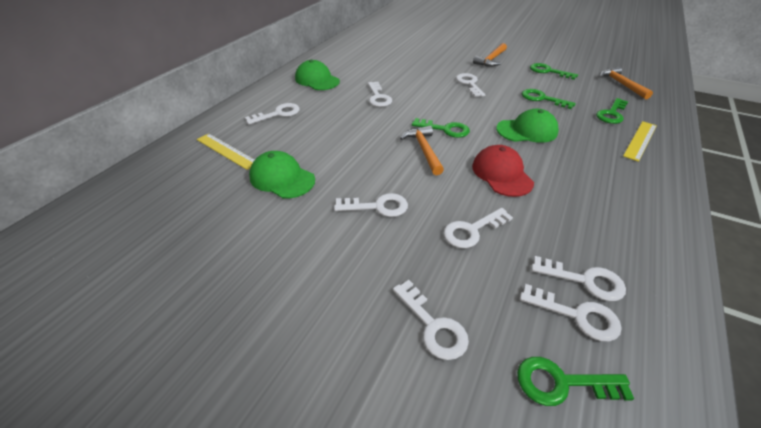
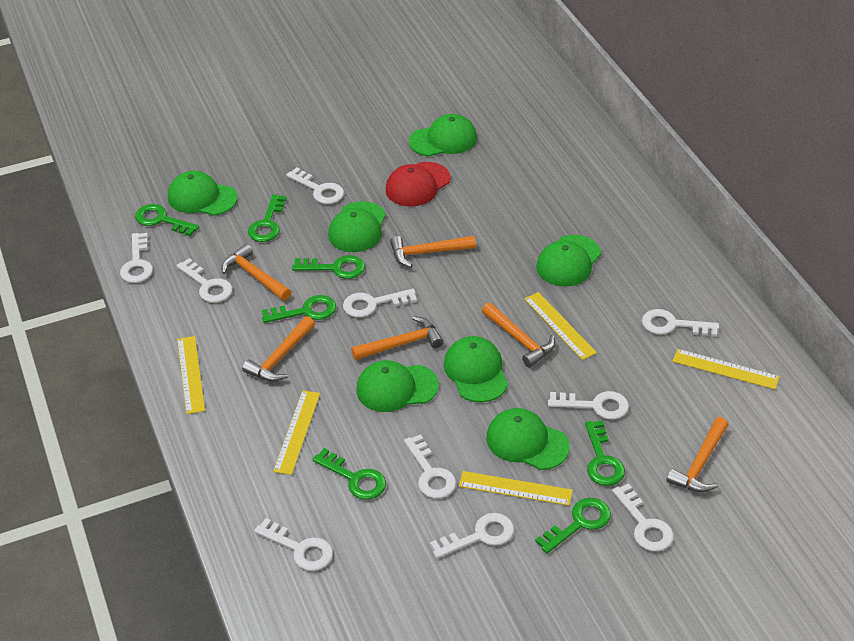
green cap: [249,151,315,199] [295,60,340,90] [496,109,559,143] = 3 -> [168,171,238,216] [328,201,386,252] [356,360,439,412] [409,114,477,156] [444,336,508,402] [486,408,570,470] [536,235,601,287] = 7
green key: [412,118,470,138] [517,357,634,406] [522,89,576,109] [530,63,578,80] [596,98,628,124] = 5 -> [135,204,199,236] [248,194,287,242] [262,295,336,323] [292,255,365,279] [312,448,386,500] [535,498,611,554] [585,421,625,486] = 7
orange hammer: [400,126,444,175] [473,43,507,67] [600,67,653,99] = 3 -> [221,244,291,300] [242,316,315,382] [351,316,443,360] [390,236,476,268] [482,302,555,367] [666,417,729,492] = 6
white key: [245,103,300,125] [334,193,408,217] [368,82,392,107] [393,280,469,360] [443,208,513,248] [456,73,485,97] [520,284,622,342] [531,256,626,301] = 8 -> [120,233,153,283] [176,258,232,303] [254,518,333,571] [286,167,344,204] [343,289,417,317] [404,434,456,498] [430,513,514,558] [548,391,629,419] [612,483,674,551] [642,309,719,337] = 10
yellow ruler: [197,133,254,170] [623,121,657,162] = 2 -> [177,336,205,414] [273,390,320,475] [459,471,573,506] [524,292,597,360] [673,349,780,389] = 5

